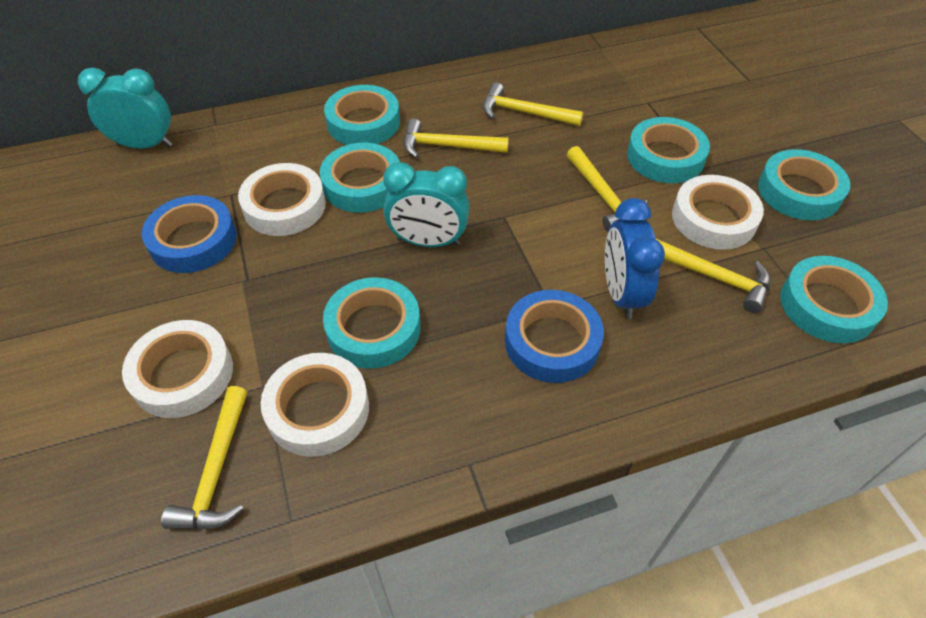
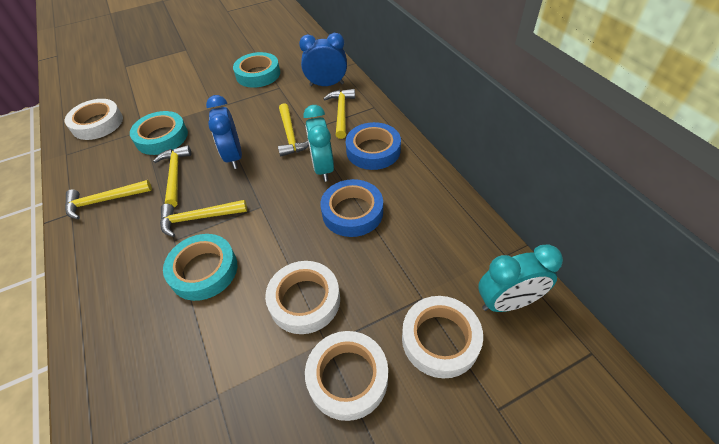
blue clock: [605,198,665,319] = 1 -> [206,95,242,169] [299,33,347,87] = 2
turquoise tape: [320,143,400,213] [323,277,420,369] [324,85,400,145] [627,117,710,183] [758,149,850,220] [780,256,888,343] = 6 -> [130,111,188,155] [163,234,237,301] [233,52,280,88] = 3

